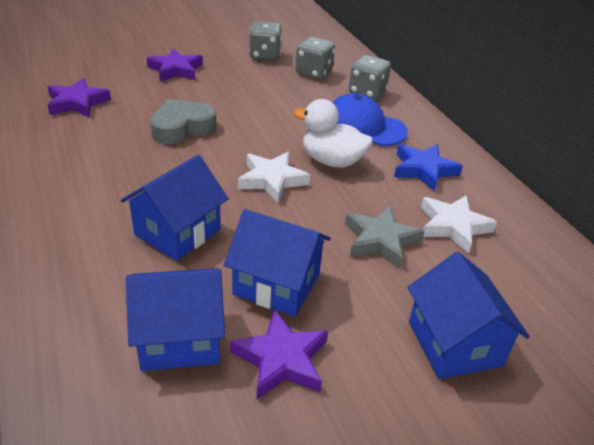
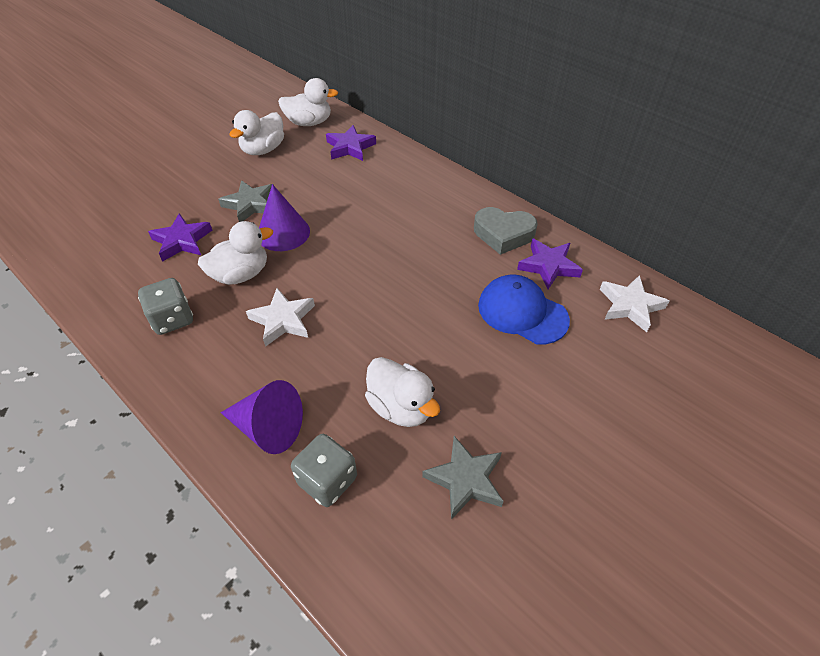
blue house: [121,155,229,261] [126,268,225,371] [224,209,331,317] [407,252,530,379] = 4 -> none = 0
blue star: [394,144,463,192] = 1 -> none = 0
grey dice: [249,21,282,60] [295,37,335,79] [349,55,391,100] = 3 -> [138,278,193,335] [291,434,357,507] = 2
grey star: [345,206,425,268] = 1 -> [218,180,274,222] [422,436,504,520] = 2
purple cone: none = 0 -> [221,380,303,454] [259,184,310,251] = 2
white duck: [293,99,373,168] = 1 -> [198,221,273,285] [229,110,284,155] [278,78,338,126] [365,357,440,427] = 4

